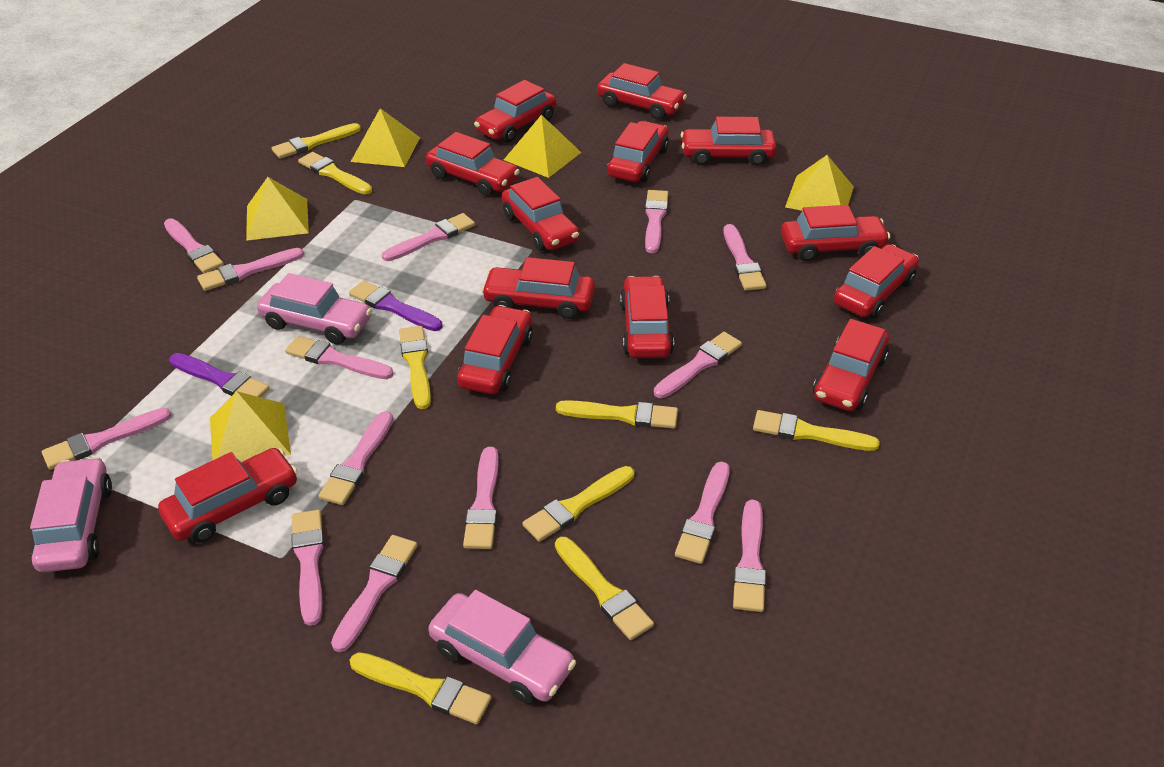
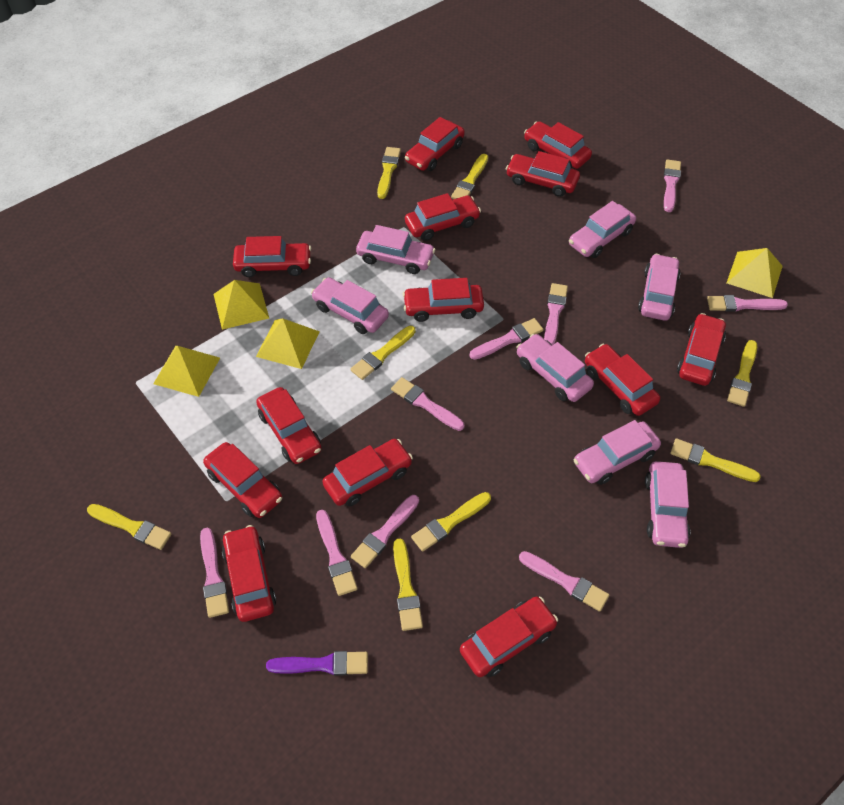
pink brush: [42,408,171,470] [164,219,224,273] [197,248,304,291] [285,336,394,379] [291,510,324,626] [319,411,393,505] [331,535,417,652] [382,213,475,261] [463,447,499,549] [645,190,668,253] [654,332,742,398] [675,462,730,564] [723,224,767,291] [733,500,766,612] = 14 -> [200,528,229,618] [316,510,357,596] [351,495,419,568] [391,377,464,431] [469,318,544,360] [519,551,609,612] [544,283,568,345] [664,159,681,212] [707,295,788,312] = 9
pink car: [30,457,112,572] [257,273,372,345] [428,590,576,704] = 3 -> [311,277,389,334] [356,225,435,274] [516,334,594,402] [569,201,636,258] [574,420,661,485] [638,254,680,321] [645,461,690,548] = 7
purple brush: [169,353,270,397] [349,280,442,331] = 2 -> [266,651,368,676] = 1
yellow pyramid: [210,391,291,462] [246,177,309,241] [351,108,420,167] [504,115,582,178] [785,155,854,211] = 5 -> [153,346,220,397] [214,280,269,330] [256,318,320,369] [727,248,783,298] = 4

